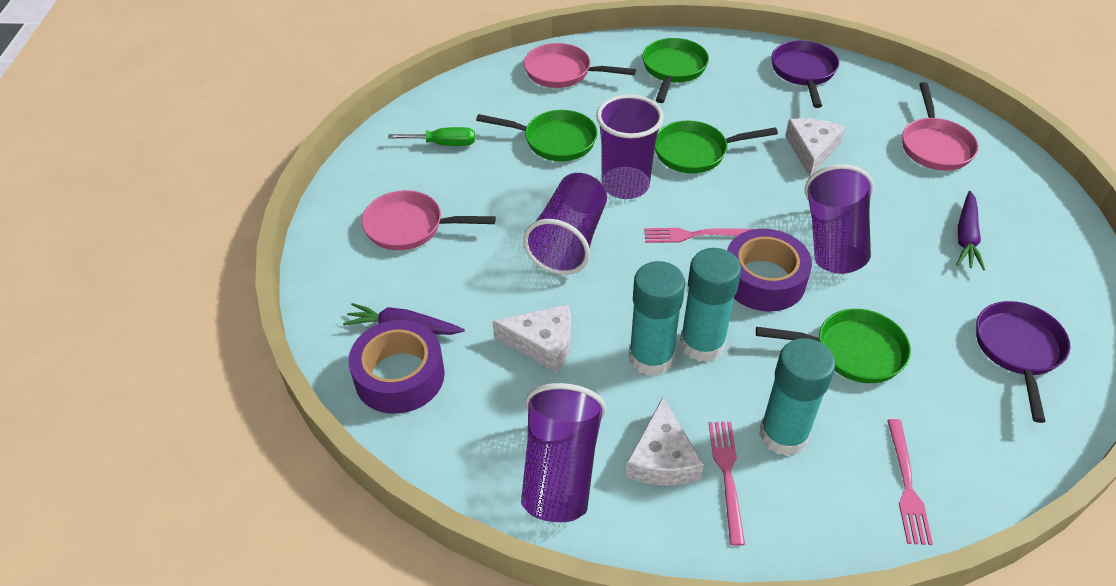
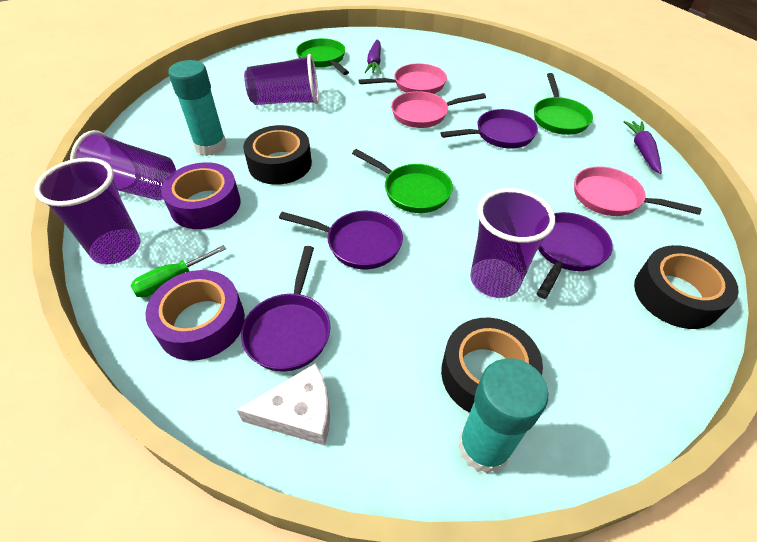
black tape: none = 0 -> [243,125,312,185] [441,318,543,413] [634,245,739,329] = 3
green pan: [476,110,598,161] [642,38,709,103] [655,121,778,173] [756,309,911,383] = 4 -> [296,38,349,75] [352,149,453,213] [534,73,593,135] = 3
pink fork: [644,228,754,243] [709,422,745,546] [887,419,933,545] = 3 -> none = 0
purple pan: [771,40,839,108] [976,301,1071,423] = 2 -> [241,246,331,372] [279,211,403,269] [440,109,538,149] [536,212,613,299] = 4
turquoise glue stick: [629,261,685,376] [680,248,741,362] [759,338,835,456] = 3 -> [168,60,227,156] [458,358,548,474] = 2
white cheese: [492,305,571,372] [626,397,704,486] [785,118,845,177] = 3 -> [237,363,330,446] = 1

